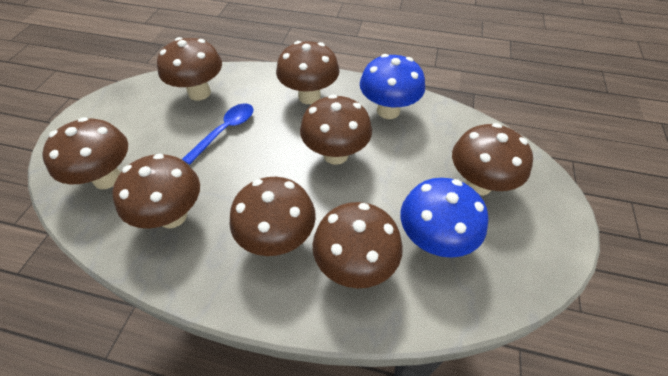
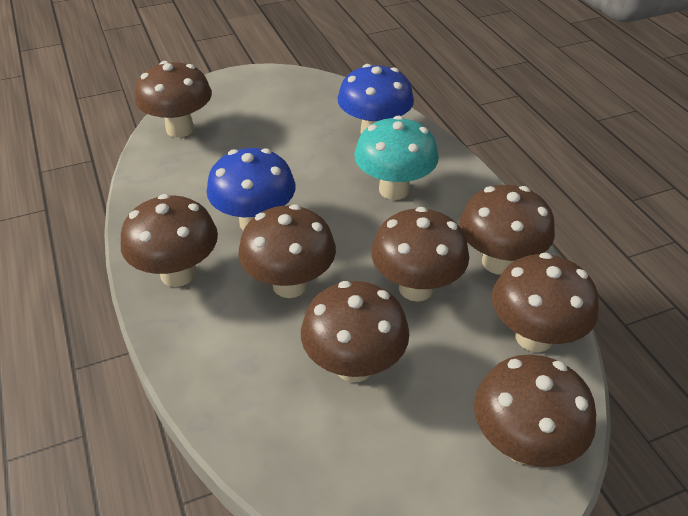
blue spoon: [182,104,254,165] = 1 -> none = 0
turquoise mushroom: none = 0 -> [354,116,439,200] = 1

